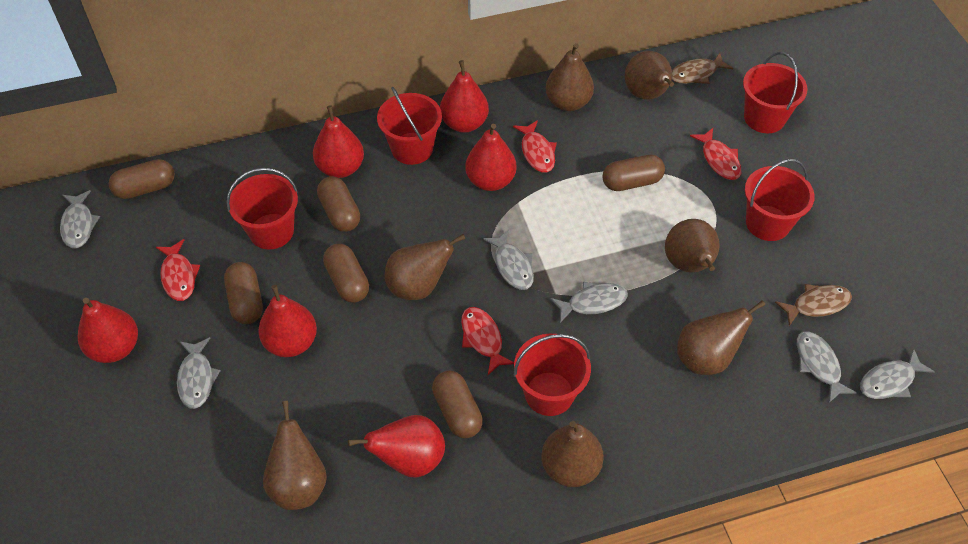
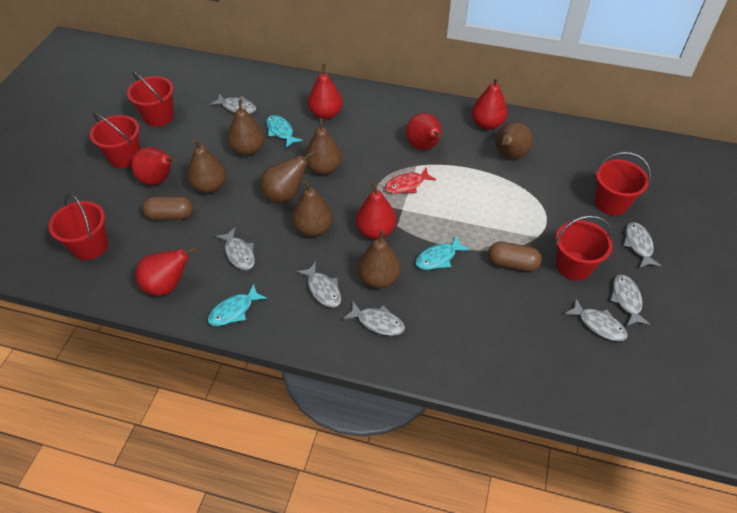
brown capsule: [109,159,175,199] [224,262,263,324] [317,177,360,232] [323,244,369,303] [432,370,483,438] [602,155,665,191] = 6 -> [142,196,193,220] [488,242,542,271] = 2
brown fish: [672,53,733,84] [775,284,852,326] = 2 -> none = 0
grey fish: [60,190,100,248] [177,337,221,409] [483,230,534,290] [550,282,628,323] [797,331,857,403] [860,348,935,399] = 6 -> [210,94,256,114] [216,228,255,270] [296,262,341,308] [343,301,405,336] [564,299,628,341] [610,275,650,326] [623,222,661,268] = 7
red fish: [156,239,200,301] [461,307,514,375] [513,120,557,173] [690,128,741,180] = 4 -> [385,168,436,194] = 1
turquoise fish: none = 0 -> [208,283,267,326] [266,115,303,148] [415,236,470,270] = 3

